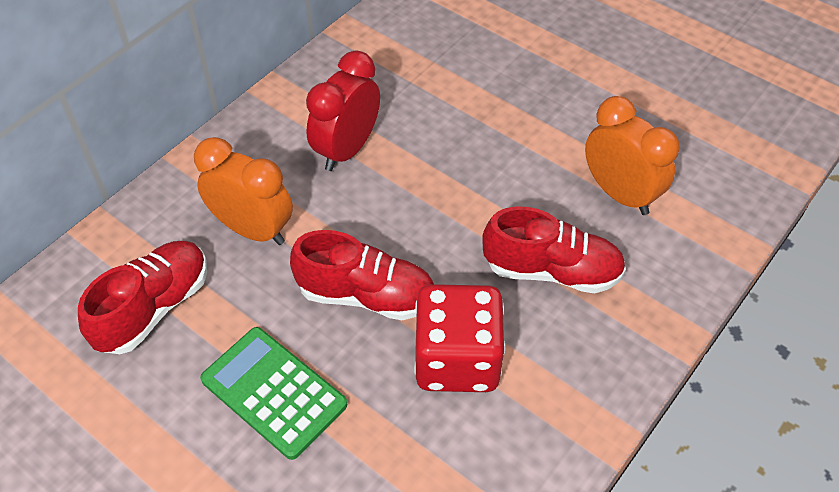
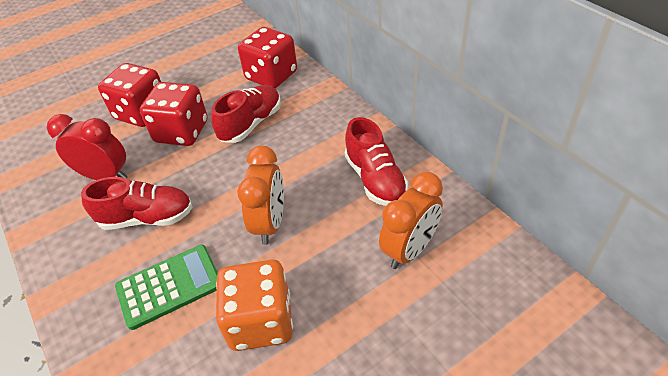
orange dice: none = 0 -> [216,260,293,351] = 1
red dice: [414,284,505,392] = 1 -> [98,63,161,127] [140,82,208,146] [238,27,297,88] = 3

